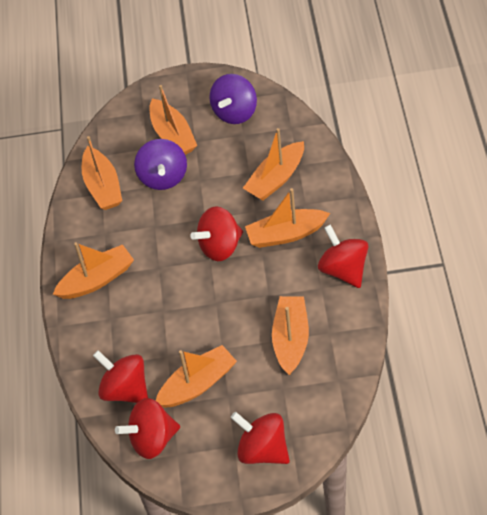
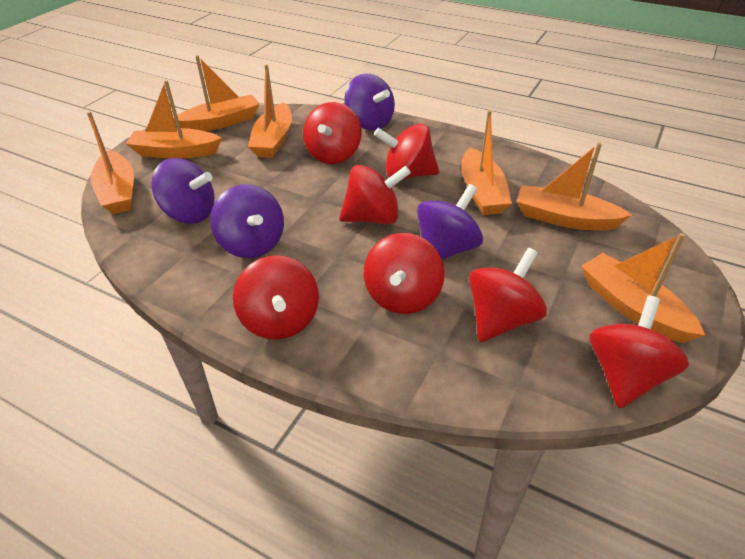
purple spinning top: [134,139,187,190] [209,74,257,124] = 2 -> [151,158,215,224] [210,184,284,258] [344,73,395,130] [417,184,483,260] = 4
red spinning top: [93,350,148,403] [115,398,180,459] [190,206,243,261] [231,412,290,464] [318,224,368,288] = 5 -> [233,255,319,340] [303,102,361,164] [339,165,411,225] [364,233,444,314] [374,124,440,180] [469,248,547,342] [589,296,689,408] = 7

